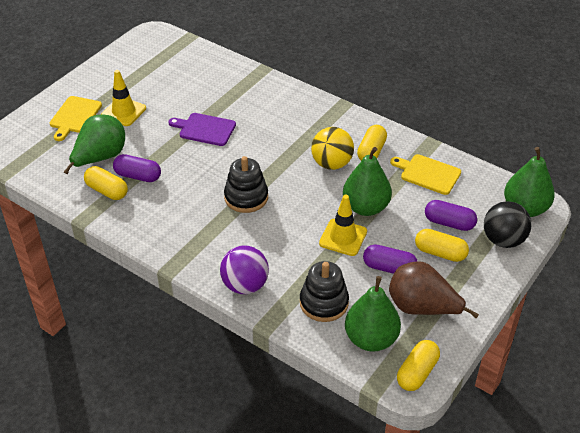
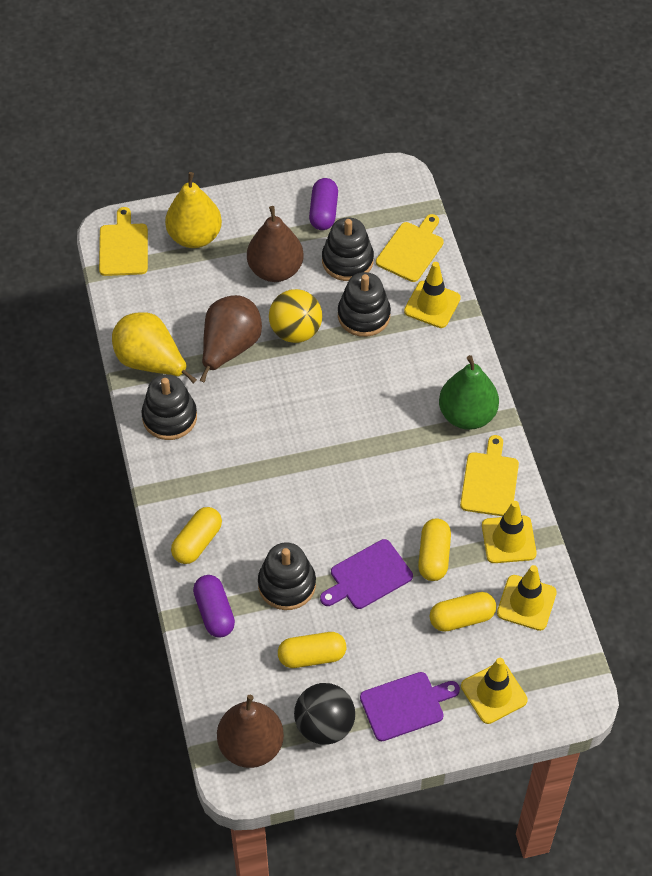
black stacking toy: [224,156,268,213] [300,261,349,322] = 2 -> [141,374,197,440] [258,542,316,610] [322,217,374,281] [338,272,391,337] = 4
brown pear: [389,261,479,318] = 1 -> [200,295,262,383] [217,695,284,768] [247,206,304,282] = 3
green pear: [64,115,125,174] [343,147,392,216] [345,276,401,352] [504,147,555,217] = 4 -> [439,355,499,430] = 1
purple ball: [220,246,269,294] = 1 -> none = 0
purple capsule: [113,154,161,182] [363,244,417,274] [425,200,477,231] = 3 -> [193,575,235,638] [309,178,338,230] = 2
purple cutting board: [168,113,236,146] = 1 -> [320,539,413,609] [360,672,460,741] = 2
yellow cutting board: [50,96,102,141] [390,154,461,195] = 2 -> [99,207,148,276] [376,214,444,282] [460,435,519,516] = 3
yellow pear: none = 0 -> [112,312,197,384] [165,172,222,248] = 2
yellow traffic cone: [101,70,146,126] [319,195,367,256] = 2 -> [404,262,461,328] [461,658,528,724] [482,501,537,563] [497,565,557,631] = 4

